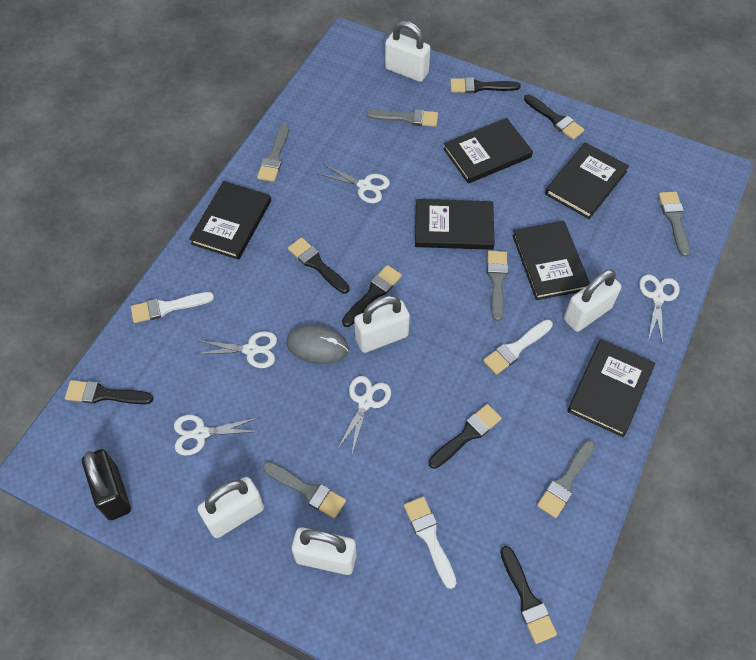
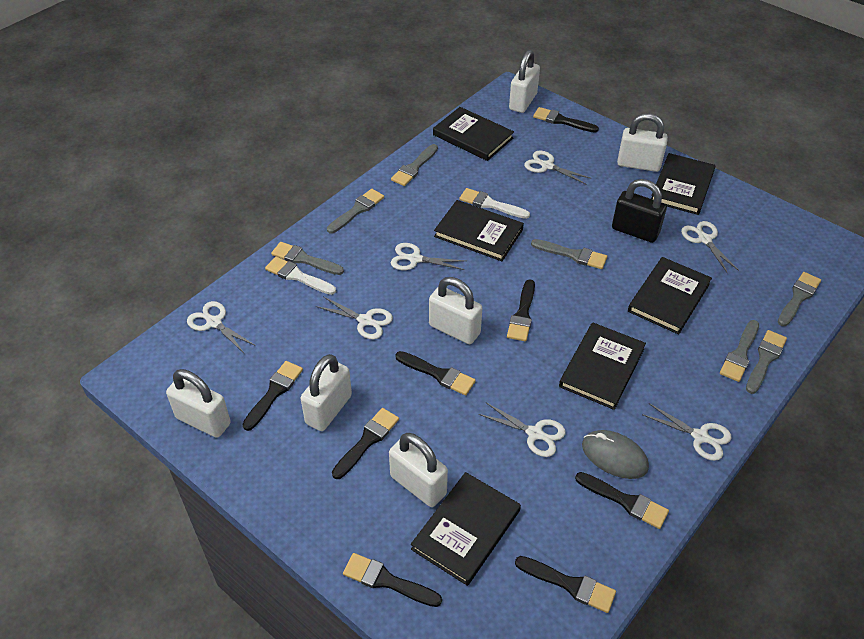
black brush: [65,380,153,404] [288,237,350,294] [342,265,402,327] [429,404,502,469] [450,77,521,93] [500,546,557,644] [524,94,585,140] = 7 -> [242,361,303,431] [332,408,399,479] [343,553,442,607] [395,351,476,395] [507,279,535,341] [515,556,616,613] [533,107,599,133] [575,472,669,529] = 8
grey brush: [257,124,289,182] [263,461,346,519] [366,109,438,127] [487,251,508,321] [537,440,595,518] [658,192,690,257] = 6 -> [271,242,344,275] [327,189,384,233] [391,144,438,186] [531,239,607,269] [720,320,759,382] [746,330,787,394] [778,272,821,326] = 7
white brush: [131,292,214,323] [404,497,456,589] [483,319,553,375] = 3 -> [265,257,336,295] [459,188,530,219] = 2
white padlock: [198,477,264,538] [292,527,357,575] [354,296,410,353] [385,21,430,82] [564,269,621,332] = 5 -> [166,369,231,438] [301,354,352,431] [389,433,448,507] [429,277,482,344] [509,50,540,113] [617,113,668,172] = 6
white scissors: [174,415,260,456] [197,331,277,368] [318,164,390,203] [338,376,391,453] [639,274,680,344] = 5 -> [187,301,256,353] [316,296,393,339] [391,243,465,270] [478,403,566,457] [524,150,592,184] [642,403,732,461] [681,221,739,274] = 7

